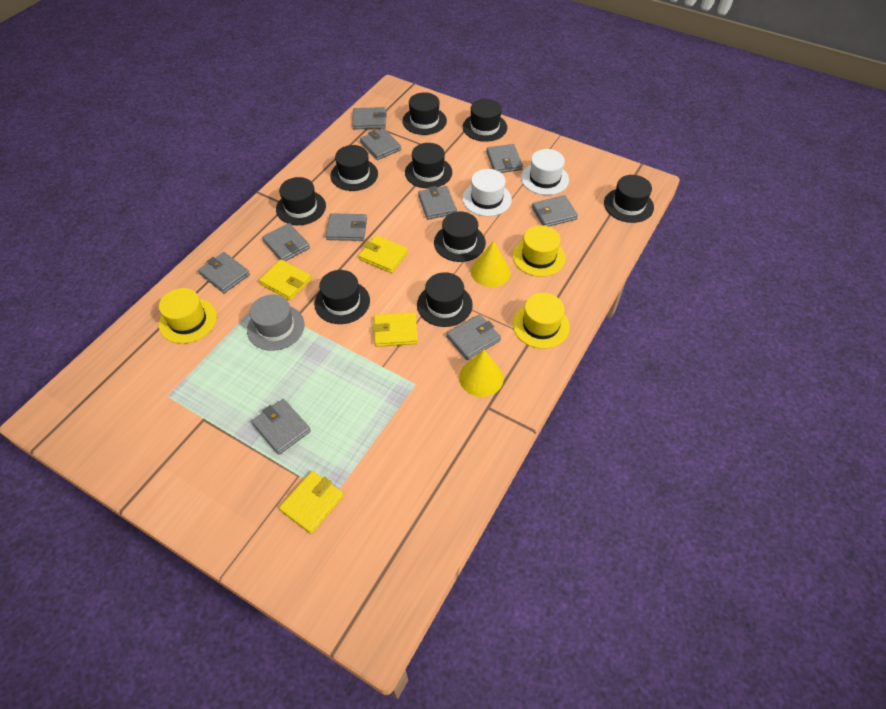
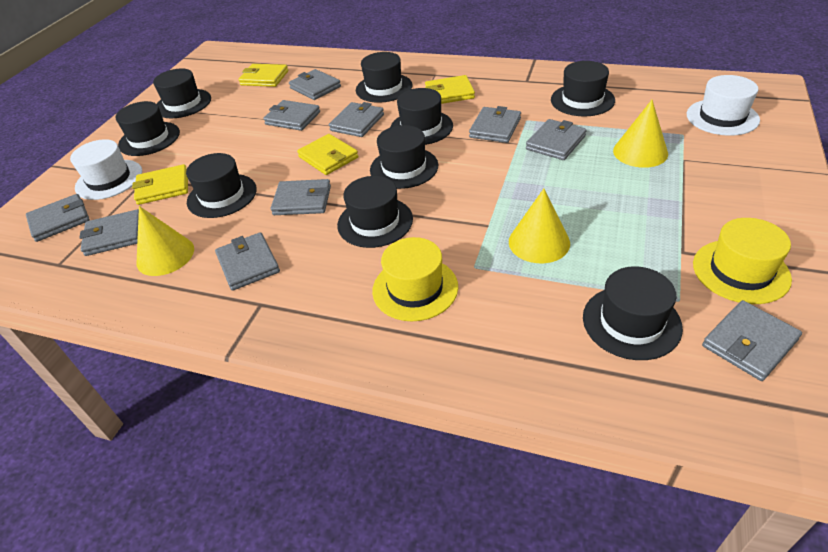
grey hat: [247,295,305,351] = 1 -> none = 0
yellow cone: [459,350,504,397] [471,241,511,287] = 2 -> [136,206,194,276] [509,189,570,263] [613,100,668,168] = 3
yellow hat: [159,288,217,344] [513,225,566,277] [513,293,570,349] = 3 -> [372,237,458,321] [693,218,792,304] = 2

